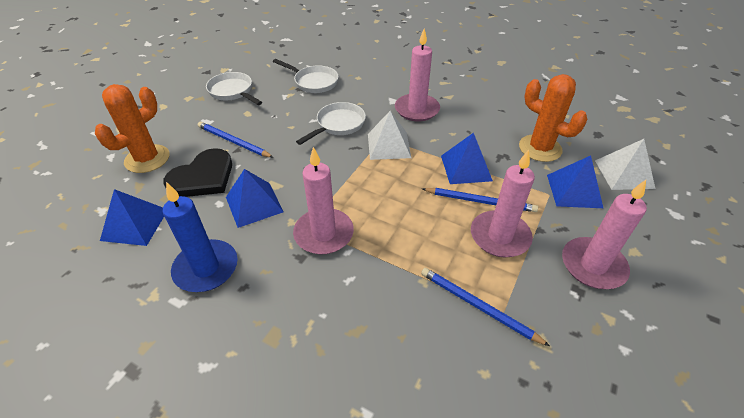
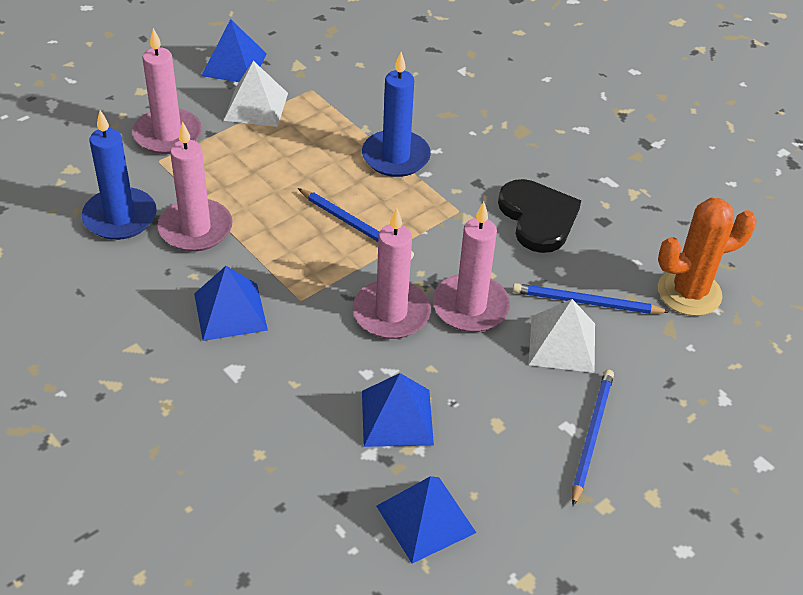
blue candle: [163,182,238,292] = 1 -> [82,110,157,240] [362,52,431,177] = 2
orange cactus: [95,84,169,173] [519,74,588,162] = 2 -> [658,198,757,316] = 1
white pan: [206,72,262,105] [273,59,338,93] [296,102,366,145] = 3 -> none = 0

